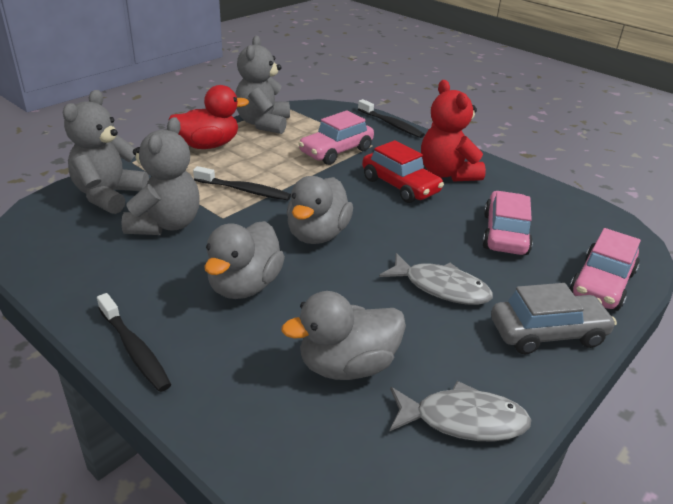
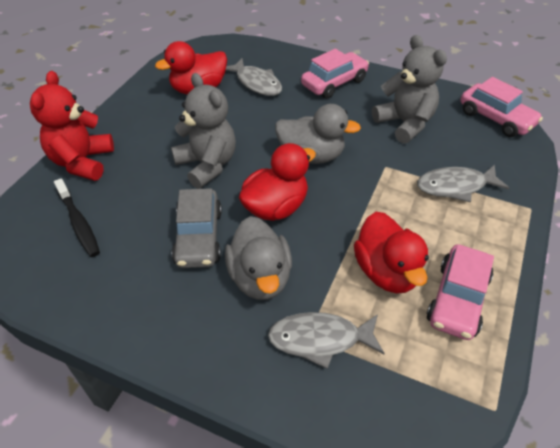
black toothbrush: [97,293,171,392] [193,166,291,200] [358,99,425,138] = 3 -> [54,178,100,257] = 1
grey duck: [204,221,285,299] [281,291,406,380] [287,176,353,244] = 3 -> [225,216,292,300] [275,104,361,164] = 2
grey fish: [379,253,493,305] [389,381,531,442] = 2 -> [226,58,282,96] [268,312,385,369] [417,164,509,202] = 3
grey teddy bear: [63,90,149,214] [121,117,200,235] [235,36,290,134] = 3 -> [171,73,236,189] [372,35,447,144] = 2
red car: [362,140,444,203] = 1 -> none = 0
red duck: [169,85,249,149] = 1 -> [155,41,227,94] [239,143,316,221] [354,212,429,293] = 3

